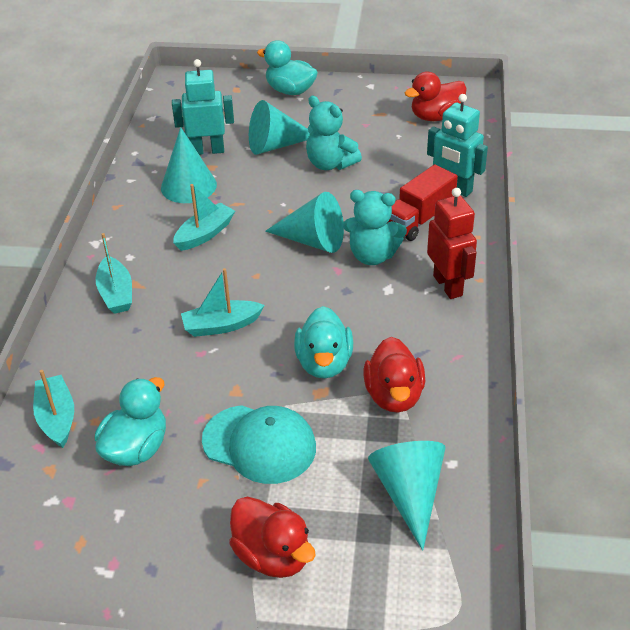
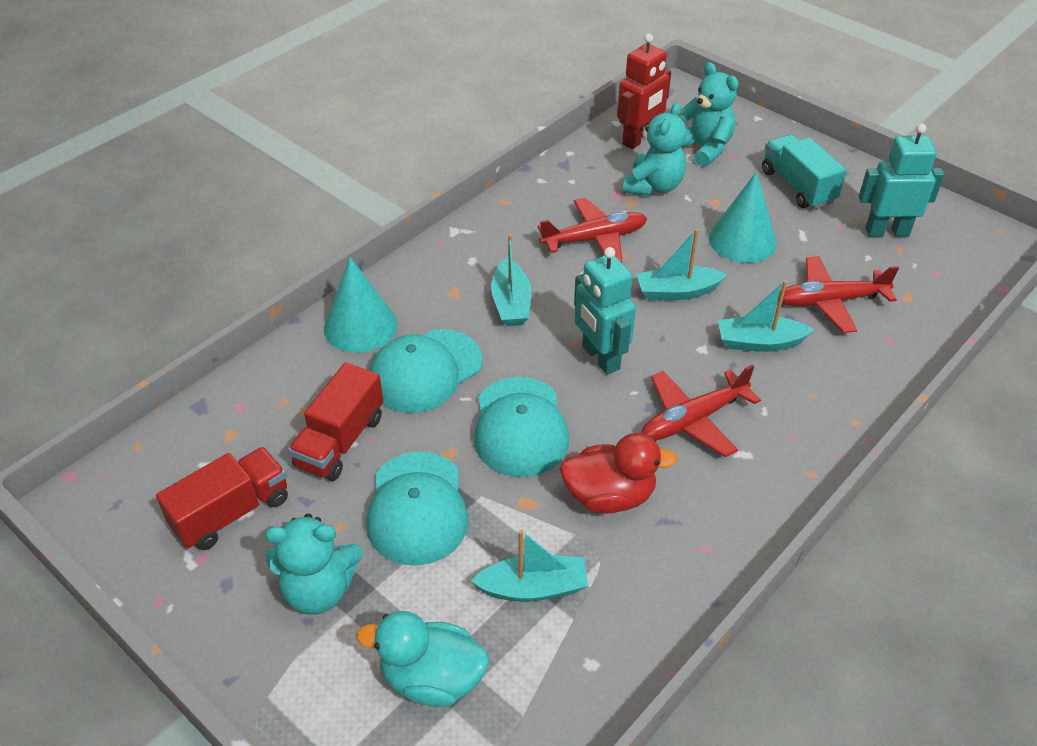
red duck: [229,497,316,578] [363,337,425,413] [405,72,467,121] = 3 -> [560,433,678,514] = 1
red plane: none = 0 -> [538,198,647,262] [642,365,761,457] [778,256,899,333] = 3
red truck: [387,164,458,241] = 1 -> [156,447,288,550] [288,362,383,481] = 2
turquoise cap: [202,405,316,484] = 1 -> [366,452,469,566] [369,329,482,413] [474,377,569,477] = 3
turquoise cone: [161,127,217,203] [249,100,310,155] [265,192,344,253] [368,441,446,551] = 4 -> [324,257,397,353] [709,172,777,263] = 2
turquoise duck: [95,377,166,466] [257,40,318,95] [294,306,353,379] = 3 -> [356,611,489,707] = 1
turquoise teddy bear: [306,96,362,170] [343,190,407,265] = 2 -> [265,514,363,615] [623,102,687,196] [680,62,739,167] = 3
turquoise truck: none = 0 -> [762,135,846,209] = 1

